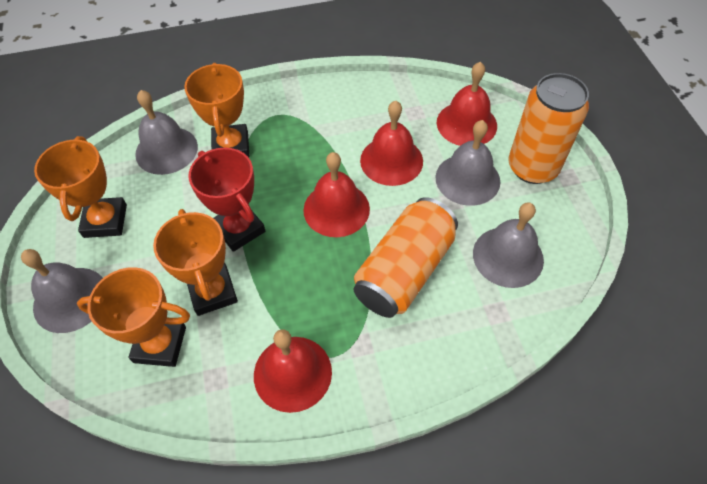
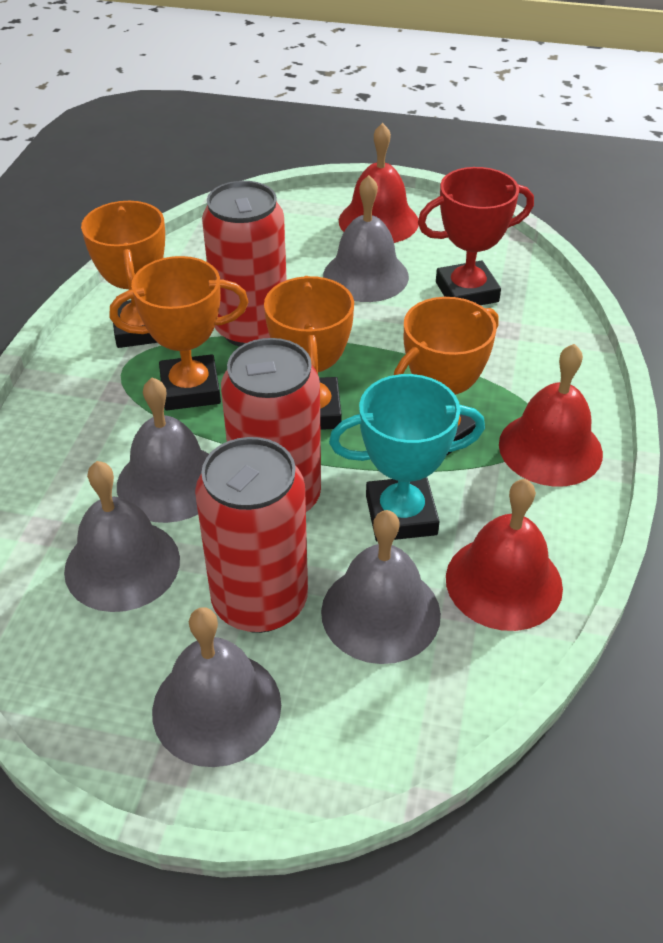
grey bell: [21,249,103,333] [135,90,198,175] [436,120,500,206] [473,202,544,288] = 4 -> [64,461,180,612] [117,377,209,523] [152,607,281,767] [321,510,441,664] [323,175,409,302] = 5
orange can: [354,197,458,318] [508,73,589,184] = 2 -> none = 0
red bell: [254,329,332,413] [303,152,370,237] [360,100,423,186] [437,62,497,146] = 4 -> [339,123,419,243] [446,479,563,631] [499,344,603,487] = 3
red can: none = 0 -> [195,437,308,633] [202,181,287,347] [221,338,321,512] = 3
turquoise trophy: none = 0 -> [329,374,485,542] = 1

